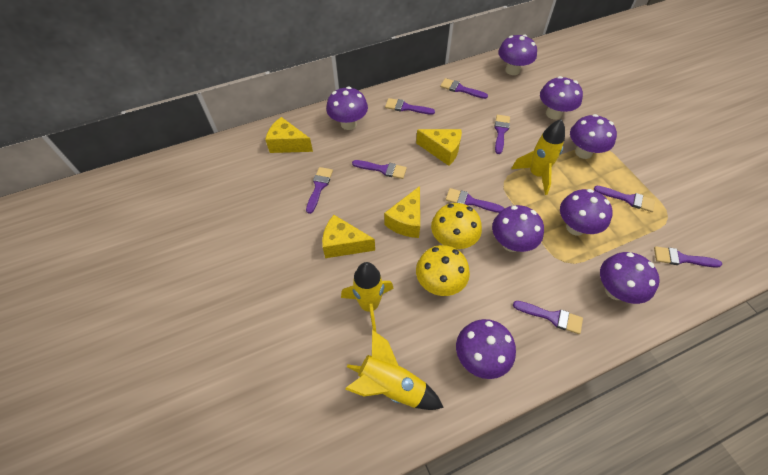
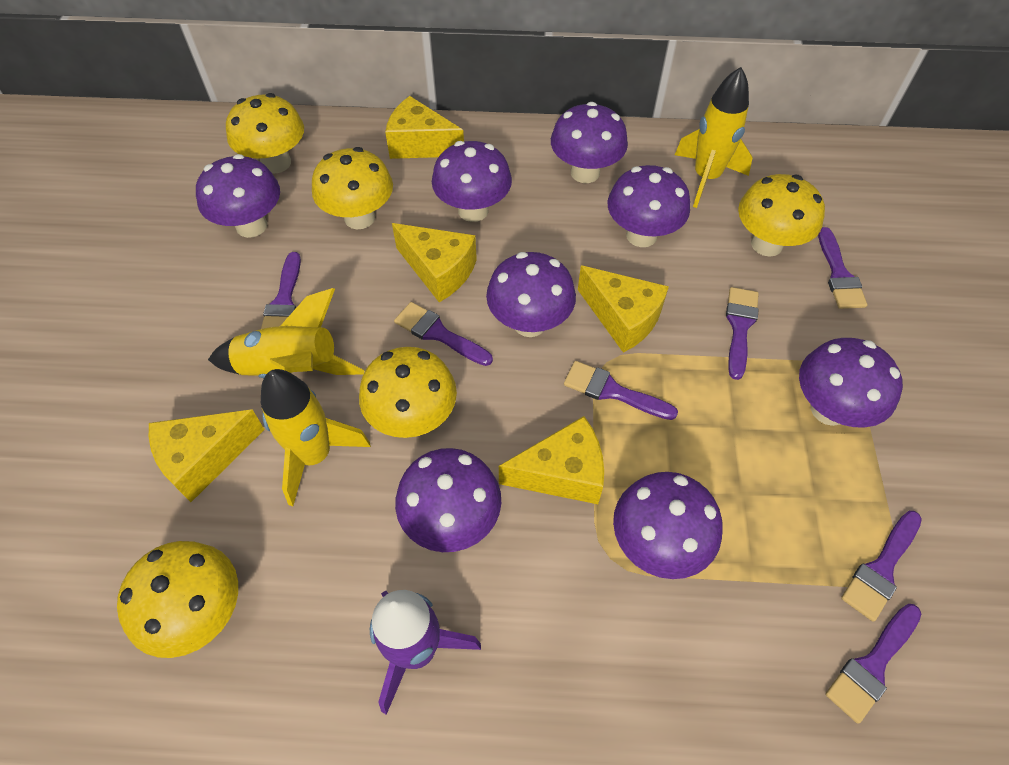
purple brush: [306,167,333,214] [352,160,407,179] [385,98,435,115] [440,78,488,99] [445,188,504,213] [494,115,510,154] [513,301,583,334] [594,186,655,212] [654,246,722,268] = 9 -> [261,252,301,329] [394,302,493,366] [564,361,678,420] [726,287,759,380] [818,227,867,309] [825,604,921,724] [841,511,922,622] = 7
purple rocket: none = 0 -> [370,590,481,715] = 1
yellow cheese: [265,117,313,153] [322,215,375,258] [384,186,420,238] [416,129,462,166] = 4 -> [149,409,265,502] [385,96,464,159] [392,223,477,302] [499,416,604,504] [578,266,669,353] = 5
yellow mushroom: [416,245,470,296] [431,203,482,249] = 2 -> [117,541,238,658] [226,93,304,174] [312,147,393,229] [359,347,457,438] [738,174,825,257] = 5

